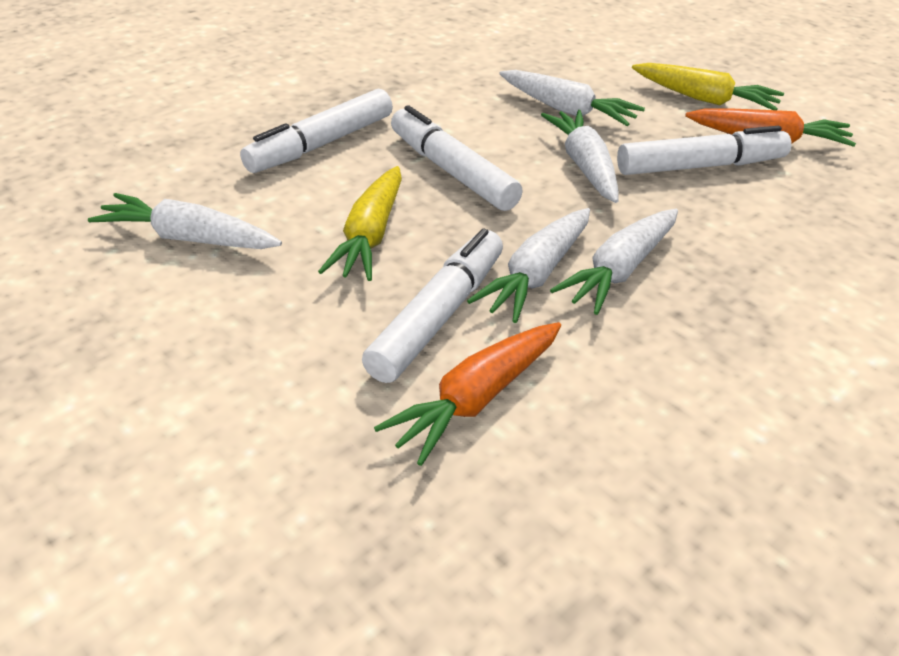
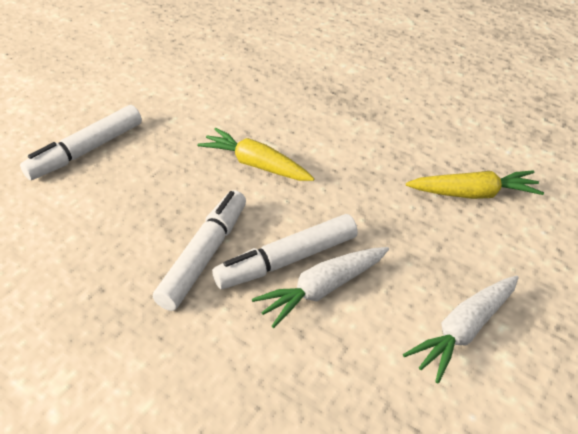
orange carrot: [374,322,561,466] [685,109,856,147] = 2 -> none = 0
white carrot: [88,193,282,249] [467,208,590,323] [499,70,645,126] [541,110,618,203] [550,209,678,315] = 5 -> [252,247,389,328] [403,275,519,383] = 2
white marker: [240,89,393,173] [362,228,503,383] [391,105,523,211] [617,126,792,175] = 4 -> [20,105,142,180] [153,190,246,311] [212,214,358,289] = 3

